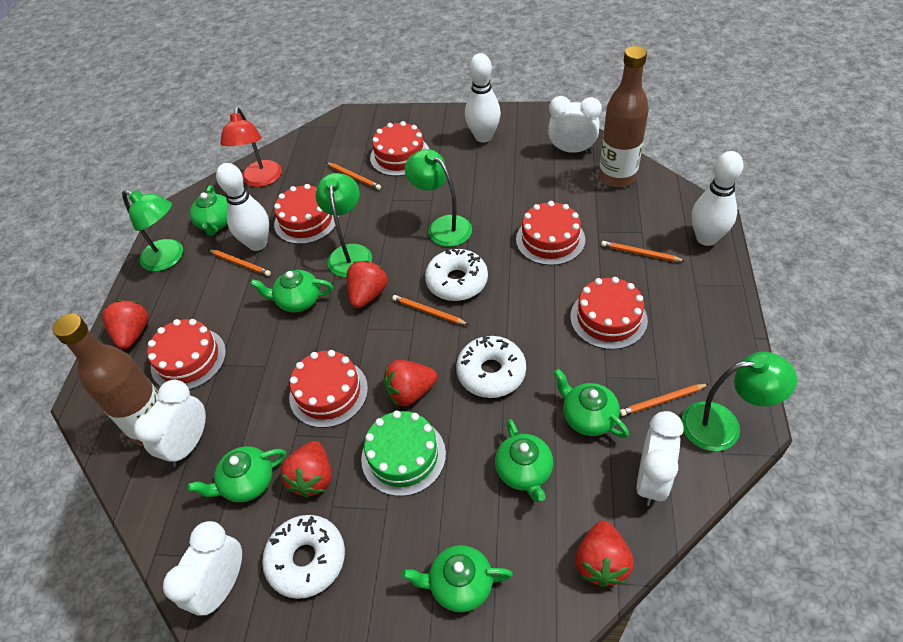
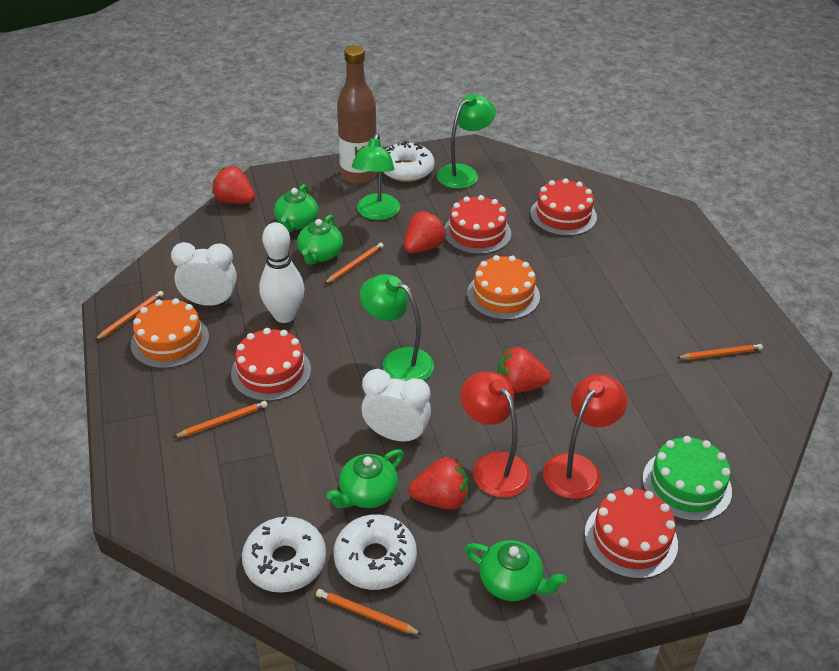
brown bottle: [53,314,159,446] [599,46,649,187] = 2 -> [337,45,377,183] = 1
green lamp: [122,190,183,271] [315,173,372,277] [405,149,472,247] [681,352,797,451] = 4 -> [351,133,400,220] [360,274,434,381] [437,94,496,189] = 3
green teapot: [188,446,286,502] [190,185,227,236] [250,270,333,313] [402,545,513,612] [495,419,553,502] [553,369,629,438] = 6 -> [274,184,318,232] [297,215,343,265] [327,449,404,508] [465,540,567,601] = 4
orange cake: none = 0 -> [131,298,209,369] [467,255,540,320] = 2
red cake: [147,319,226,390] [274,184,339,244] [289,350,368,428] [370,121,429,176] [516,201,585,265] [570,277,648,350] = 6 -> [231,328,311,401] [444,195,511,254] [530,178,597,236] [585,487,678,579] = 4
red lamp: [220,107,282,187] = 1 -> [461,372,530,498] [543,374,628,499] = 2
red strawberry: [102,300,149,349] [280,441,331,498] [347,261,388,308] [384,360,437,406] [575,521,634,587] = 5 -> [212,166,255,204] [404,212,446,253] [408,457,469,510] [497,347,551,393] = 4
white bowling pin: [216,163,269,251] [465,53,501,143] [692,151,743,246] = 3 -> [259,222,304,323] = 1
white clock: [134,380,206,467] [163,521,242,616] [548,96,602,153] [637,411,684,506] = 4 -> [171,242,237,306] [361,369,431,443] = 2

